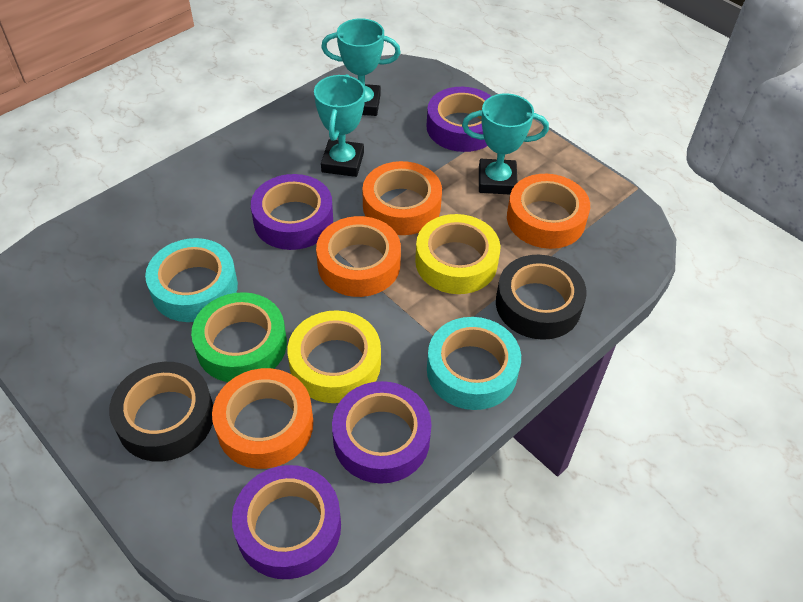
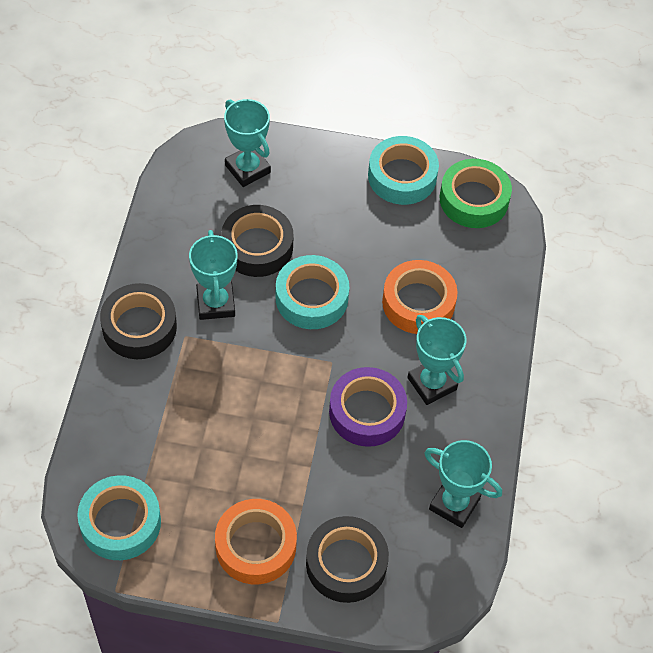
black tape: [109,362,213,462] [496,255,587,340] = 2 -> [100,283,177,359] [221,205,293,277] [306,516,389,603] = 3
orange tape: [212,368,313,469] [316,216,401,297] [362,161,442,235] [507,174,590,249] = 4 -> [215,499,297,584] [382,260,458,334] = 2
purple tape: [232,465,341,579] [251,174,333,250] [332,381,432,484] [426,87,491,152] = 4 -> [329,367,407,447] = 1
turquoise tape: [145,238,238,322] [427,317,521,410] = 2 -> [77,475,161,560] [276,255,349,329] [368,136,439,205] = 3
turquoise trophy: [314,74,365,177] [321,18,401,116] [462,93,549,194] = 3 -> [189,230,238,320] [224,99,271,187] [407,315,467,405] [424,440,502,528] = 4
yellow tape: [288,310,381,403] [415,214,500,294] = 2 -> none = 0

